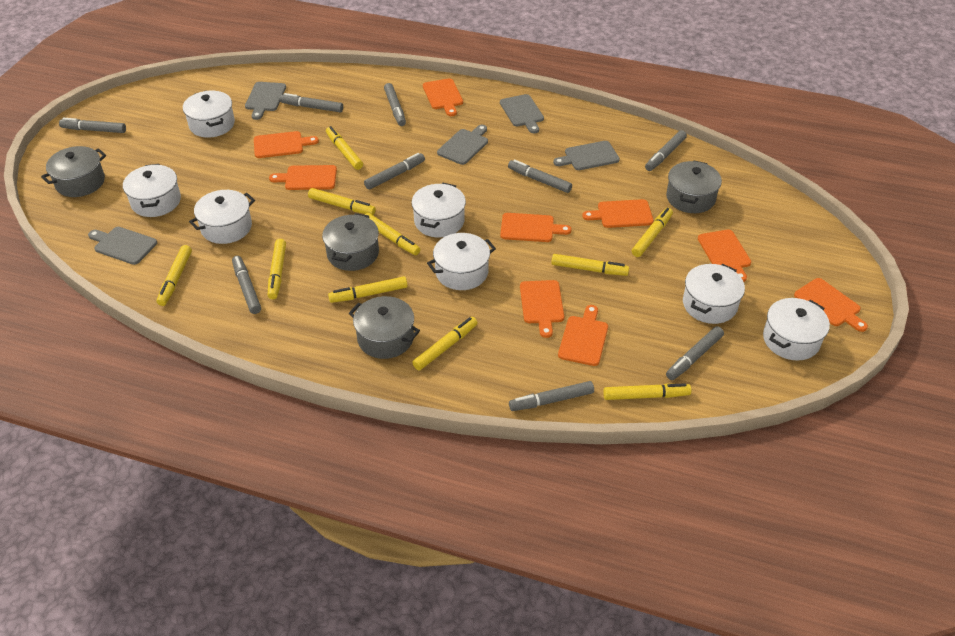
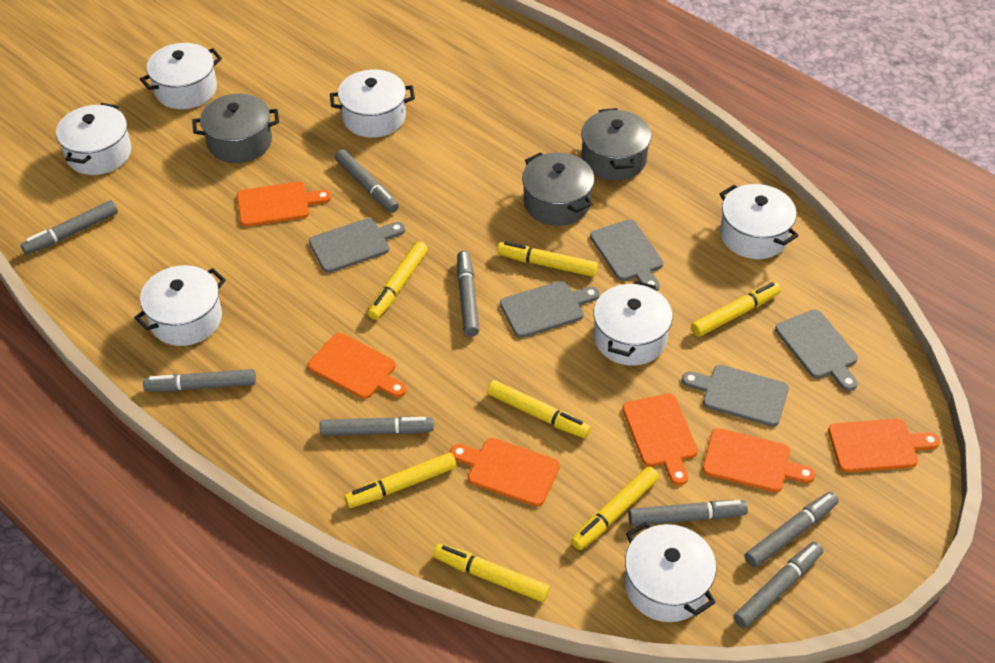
grey marker: [59,118,126,133] [232,256,261,314] [280,93,343,112] [364,153,425,189] [384,83,406,126] [508,159,572,193] [509,381,594,411] [645,130,687,171] [666,326,724,380] = 9 -> [21,200,118,255] [143,369,256,392] [320,416,434,436] [335,149,399,213] [457,251,479,337] [628,500,748,526] [733,542,823,629] [745,492,839,568] = 8
grey pot: [41,146,106,197] [322,213,379,271] [349,296,420,359] [666,160,722,213] = 4 -> [192,94,279,163] [522,152,595,226] [581,108,652,181] = 3
orange cutting board: [254,131,319,158] [269,165,337,190] [423,78,463,116] [500,213,571,242] [520,280,564,338] [558,305,608,366] [582,199,654,228] [698,229,751,282] [794,278,868,332] = 9 -> [237,182,332,227] [308,333,407,399] [450,438,560,507] [622,393,698,486] [703,428,815,493] [828,419,940,472] = 6
yellow marker: [157,245,192,306] [268,239,286,299] [308,188,376,215] [326,126,363,170] [328,276,408,303] [365,213,420,255] [412,317,478,370] [551,254,629,276] [603,383,692,400] [632,208,673,257] = 10 -> [344,452,457,508] [367,241,428,320] [433,544,550,602] [487,380,591,438] [497,241,598,277] [571,467,659,550] [691,282,781,337] = 7

